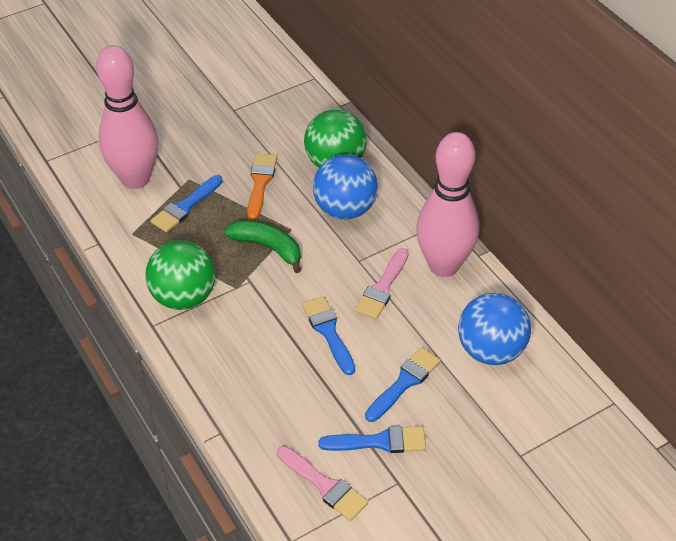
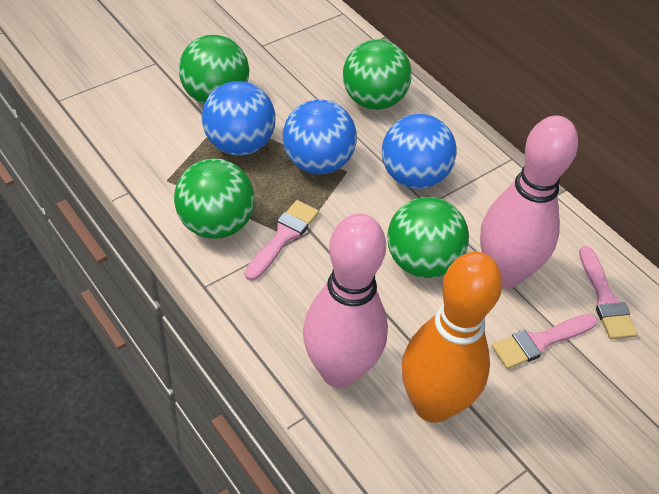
blue ball: [313,154,378,220] [458,293,531,365] = 2 -> [202,81,276,155] [283,99,357,174] [382,114,457,189] = 3
blue brush: [151,175,223,233] [302,296,355,375] [318,426,426,453] [365,347,441,422] = 4 -> none = 0
green ball: [146,240,216,310] [304,109,367,168] = 2 -> [174,158,255,239] [179,35,249,104] [343,39,412,110] [387,197,469,278] = 4
green banana: [224,220,301,273] = 1 -> none = 0
orange bowling pin: none = 0 -> [402,252,502,423] = 1
orange brush: [247,154,277,220] = 1 -> none = 0
pink brush: [277,446,368,521] [355,248,409,319] = 2 -> [245,200,319,281] [492,314,598,369] [579,246,637,339] = 3

